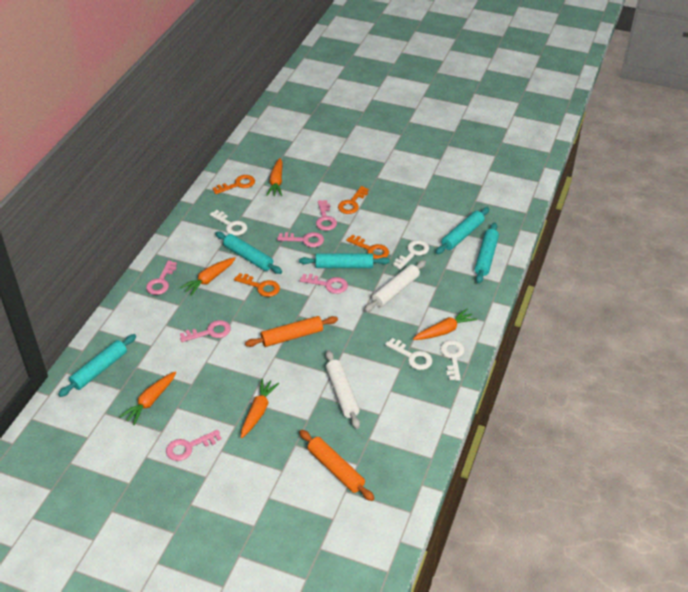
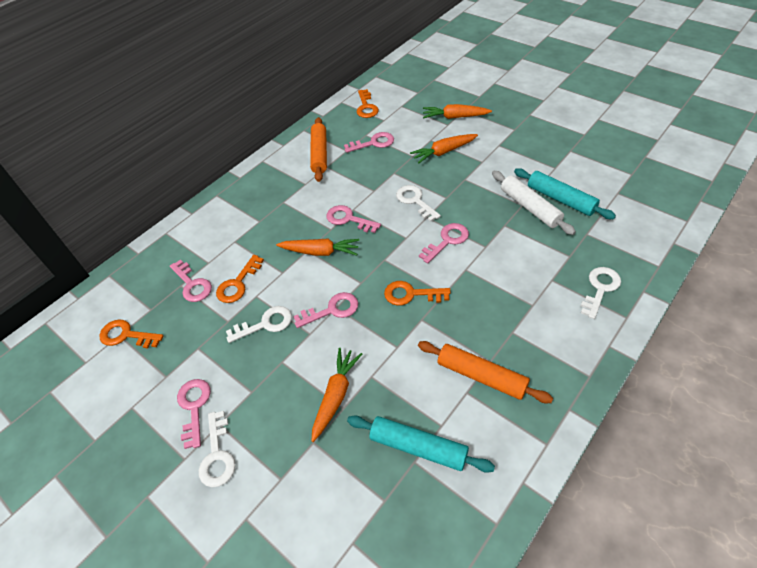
orange carrot: [119,371,176,425] [180,257,236,296] [241,379,279,438] [266,158,283,196] [413,309,477,340] = 5 -> [276,238,359,256] [312,348,362,442] [410,134,478,164] [423,104,492,119] = 4
turquoise rolling pin: [58,334,136,397] [215,231,282,274] [299,253,390,268] [436,207,490,254] [475,222,499,284] = 5 -> [347,416,495,473] [514,168,616,219] = 2
white rolling pin: [326,350,360,429] [365,260,426,312] = 2 -> [492,171,576,235] = 1

